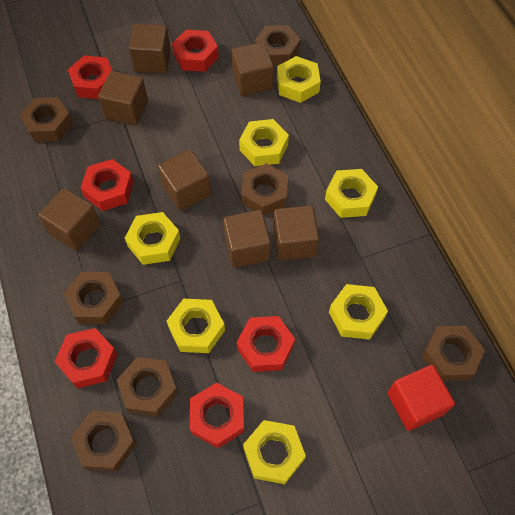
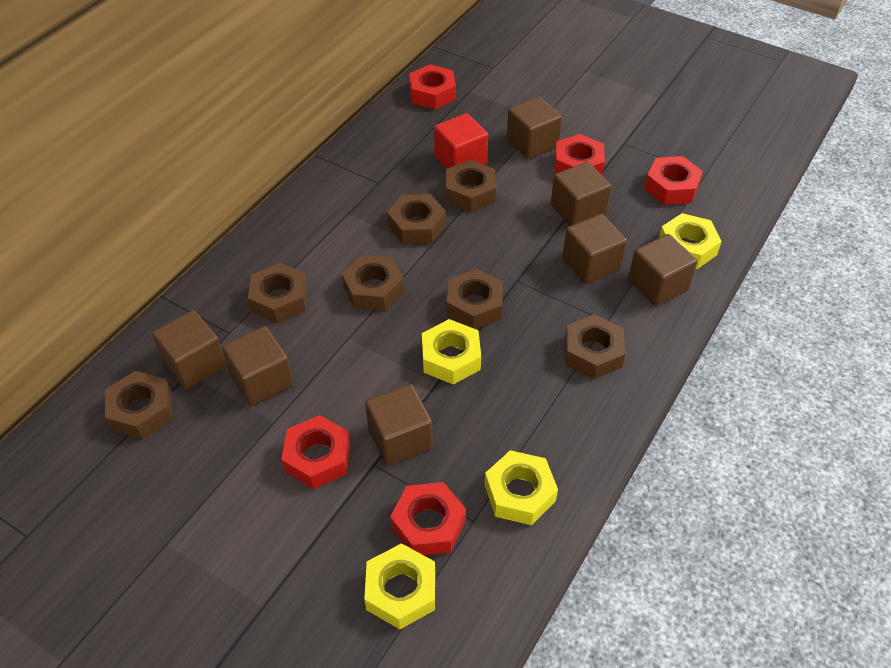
red nut: [55,328,117,388] [68,55,112,99] [81,159,134,211] [172,30,219,72] [190,383,244,448] [237,316,295,372] = 6 -> [281,415,350,489] [390,482,466,555] [409,65,456,109] [555,134,605,176] [644,156,703,205] = 5
yellow nut: [125,212,180,265] [167,299,225,353] [239,119,289,166] [243,420,306,484] [277,56,321,103] [325,169,378,218] [329,284,388,340] = 7 -> [364,543,435,629] [422,319,481,385] [485,450,558,525] [659,213,722,269] = 4

